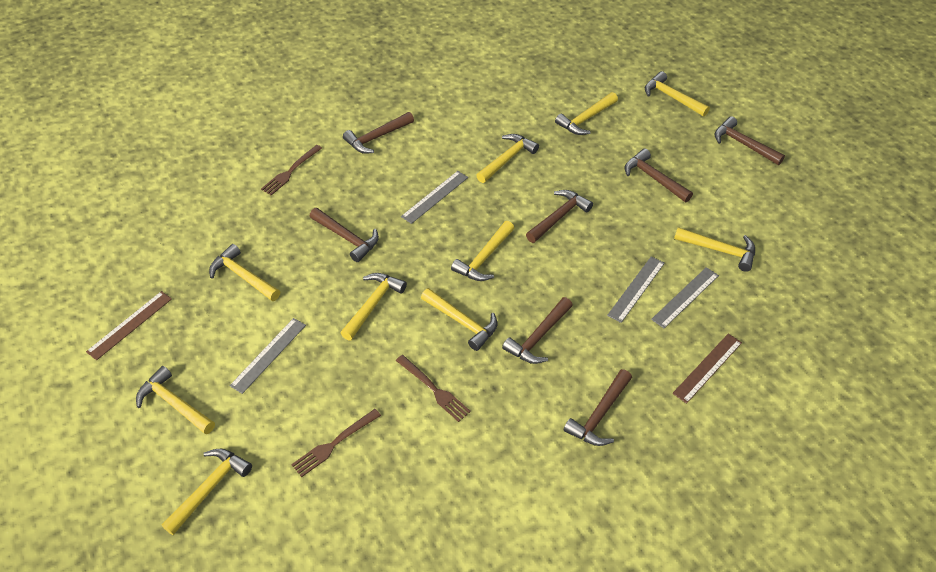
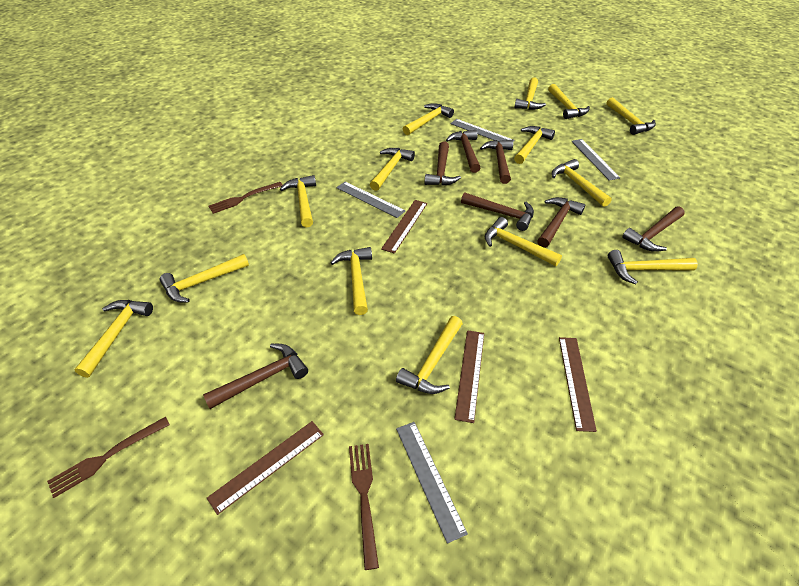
brown ruler: [86,291,172,360] [672,334,742,404] = 2 -> [207,421,324,515] [381,200,427,254] [454,330,484,423] [559,337,597,432] = 4
yellow hammer: [136,366,215,434] [162,449,252,535] [209,244,280,301] [341,273,407,340] [421,288,498,351] [451,221,514,281] [476,134,539,183] [555,92,618,135] [645,71,710,116] [674,227,755,272] = 10 -> [74,300,153,378] [159,254,249,302] [280,175,316,227] [330,247,372,315] [370,148,415,191] [396,316,463,394] [403,103,454,135] [485,217,562,266] [514,77,546,110] [514,126,555,164] [548,84,590,119] [552,159,612,207] [607,97,656,135] [608,250,698,284] = 14

